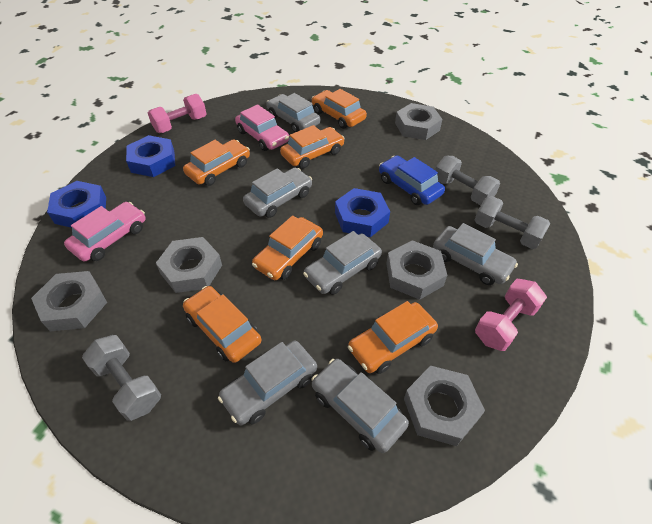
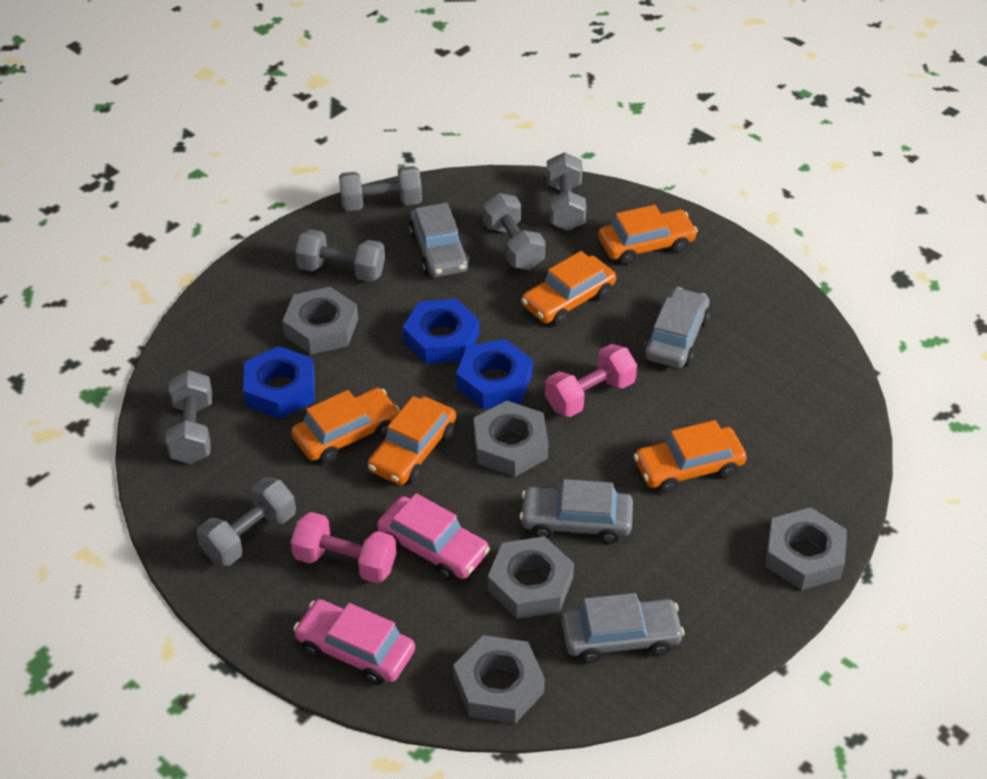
blue car: [379,155,445,205] = 1 -> none = 0
grey car: [218,341,317,425] [243,168,312,218] [266,93,320,132] [303,231,382,295] [312,359,409,453] [433,223,518,285] = 6 -> [409,203,469,277] [519,479,633,544] [561,593,684,663] [644,287,710,368] = 4
grey dumbbell: [82,335,161,421] [435,156,500,205] [475,196,550,249] = 3 -> [166,370,212,464] [197,477,296,566] [295,229,385,282] [339,166,422,211] [483,193,545,270] [546,152,586,231] = 6
orange car: [183,139,250,186] [183,286,261,363] [252,215,323,280] [280,125,345,169] [312,89,367,129] [348,301,438,374] = 6 -> [291,388,400,463] [367,396,456,485] [521,251,616,325] [598,205,698,265] [634,420,747,493] = 5

